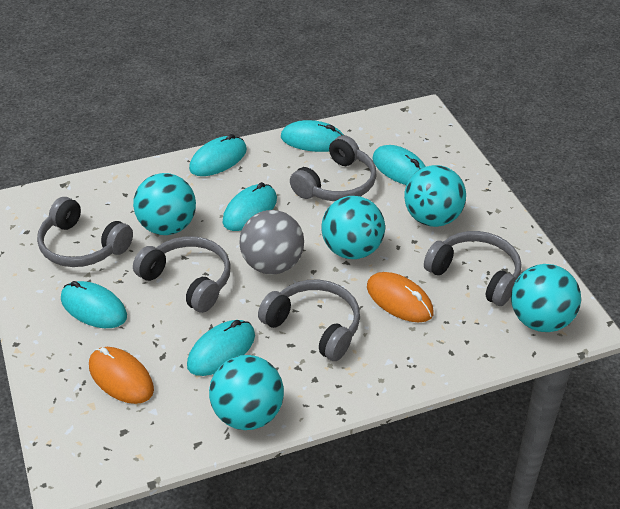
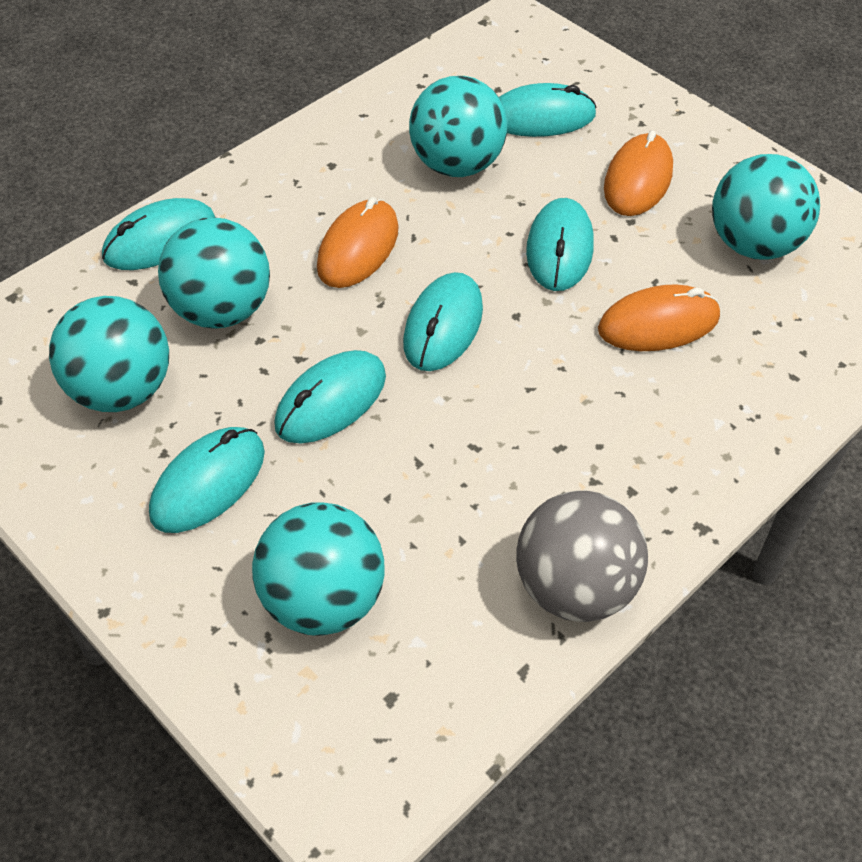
grey headphones: [37,197,133,267] [133,236,231,313] [258,280,360,361] [290,135,376,201] [424,231,522,306] = 5 -> none = 0
orange mouse: [89,347,154,404] [367,272,434,323] = 2 -> [317,197,399,288] [598,284,720,351] [604,130,673,216] = 3

